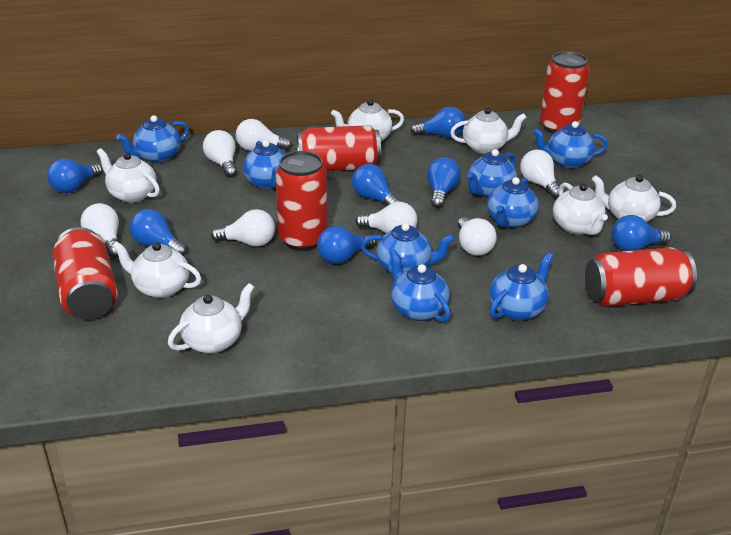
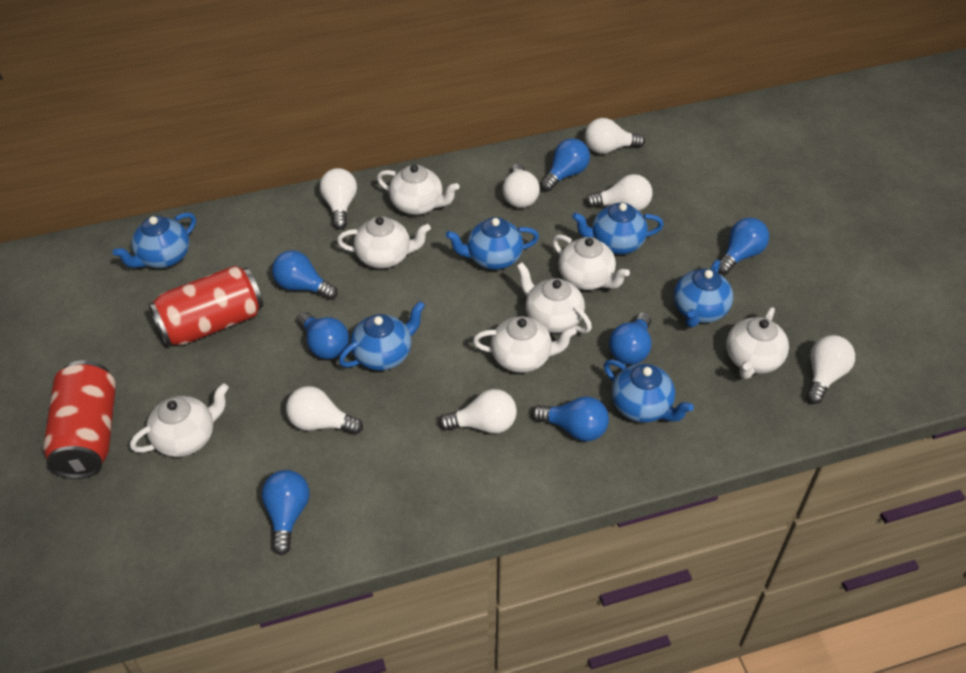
blue teapot: [117,115,189,163] [243,140,286,189] [361,223,455,273] [389,249,451,322] [467,149,517,198] [487,177,539,228] [489,253,553,321] [533,121,608,168] = 8 -> [113,212,196,268] [339,301,425,371] [446,217,539,270] [572,203,664,254] [604,359,694,423] [674,260,733,328] = 6
red can: [52,227,117,320] [275,151,327,251] [297,125,381,171] [540,51,589,134] [585,247,697,307] = 5 -> [43,360,116,479] [148,265,263,347] = 2

